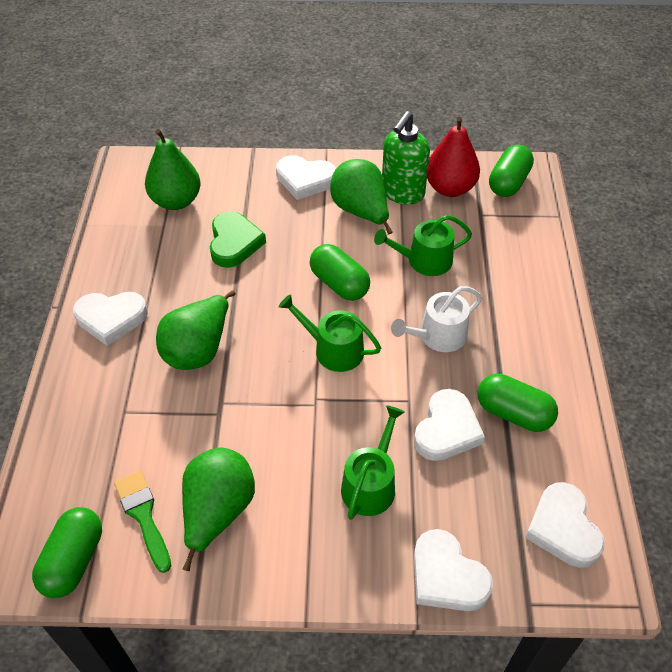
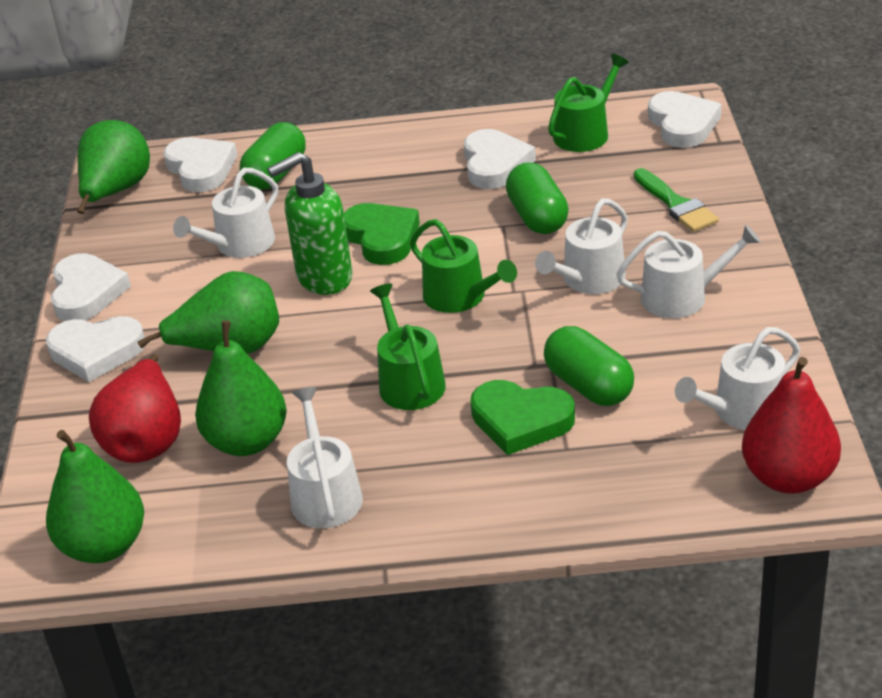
green capsule: [32,507,102,598] [310,244,370,301] [477,374,558,432] [489,144,534,197] = 4 -> [240,122,306,190] [506,162,569,234] [544,326,634,406] = 3
green heart: [210,212,266,268] = 1 -> [344,203,420,265] [470,380,575,455] = 2
red pear: [427,117,480,197] = 1 -> [89,354,181,463] [742,357,841,494] = 2
white watering can: [391,286,482,352] = 1 -> [173,168,278,258] [287,387,363,528] [535,199,628,294] [616,225,761,318] [675,327,800,430] = 5

